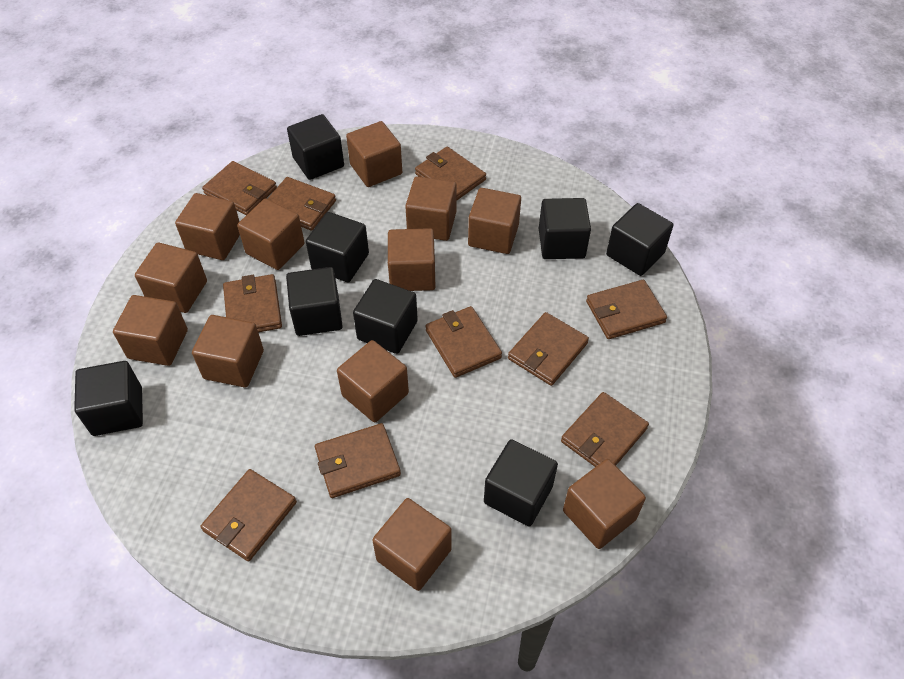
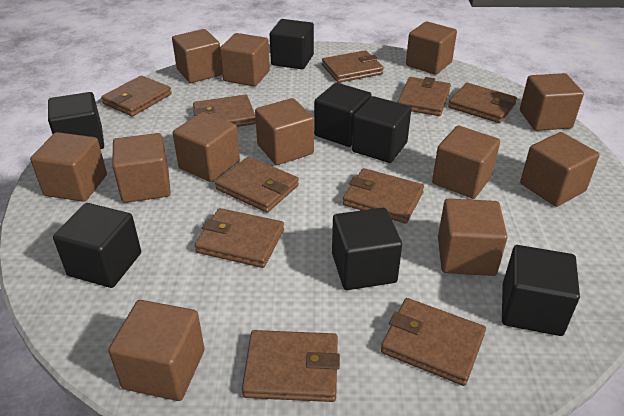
black cube: [74,361,143,436] [286,267,343,336] [287,114,344,180] [306,212,369,282] [353,279,418,354] [484,439,558,527] [539,198,591,259] [606,203,674,276] = 8 -> [48,92,104,149] [53,203,141,288] [270,19,314,69] [314,83,372,147] [332,208,402,290] [352,96,411,163] [502,245,580,336] = 7

